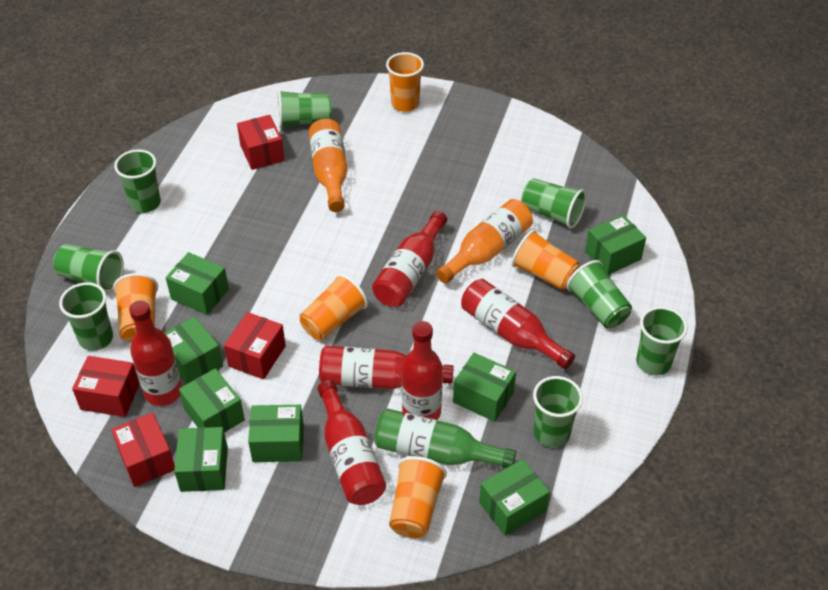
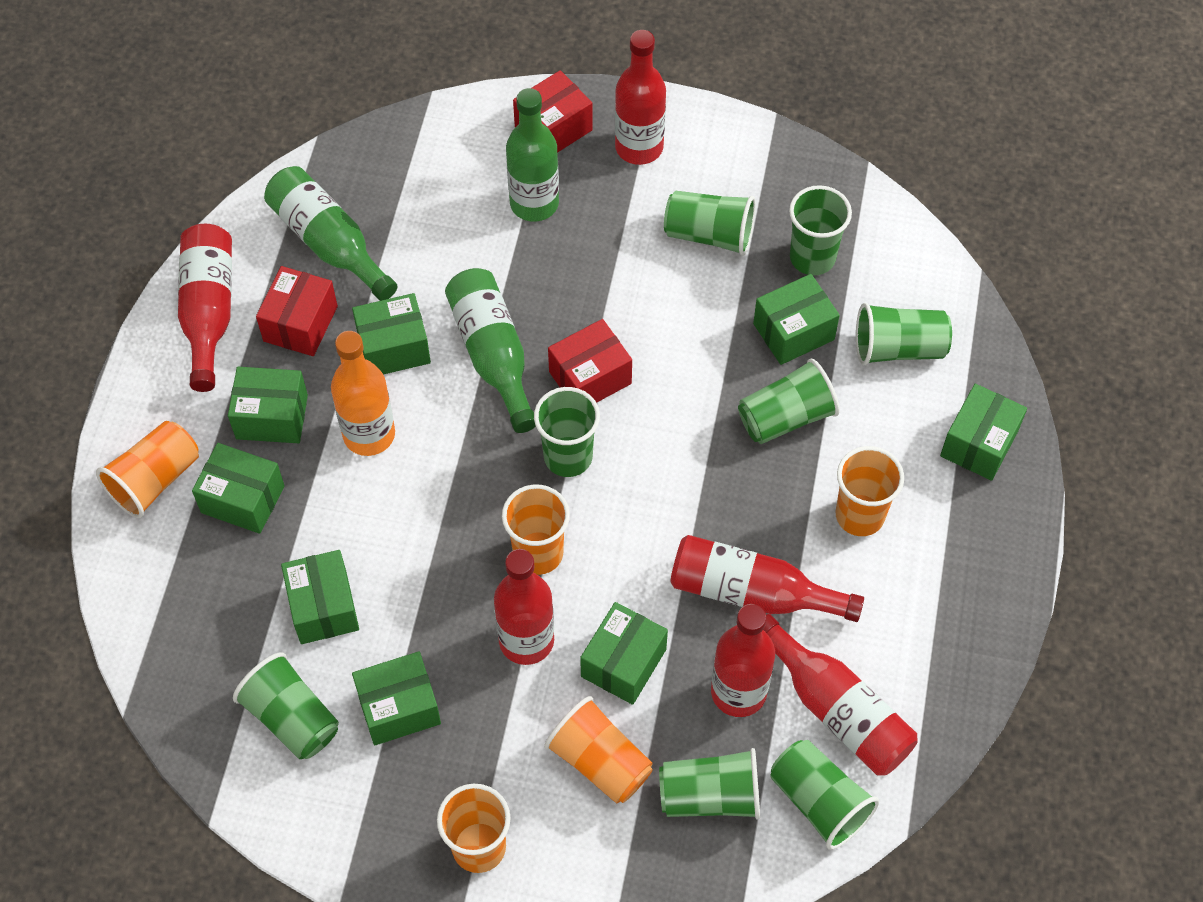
green bottle: [374,408,516,468] = 1 -> [264,166,398,301] [445,268,536,433] [506,88,559,222] = 3
orange bottle: [309,119,347,212] [436,199,533,284] = 2 -> [331,331,395,456] = 1
red box: [72,356,140,417] [111,413,175,487] [224,312,286,379] [237,115,285,170] = 4 -> [256,266,338,356] [513,70,593,153] [548,319,632,403] = 3

